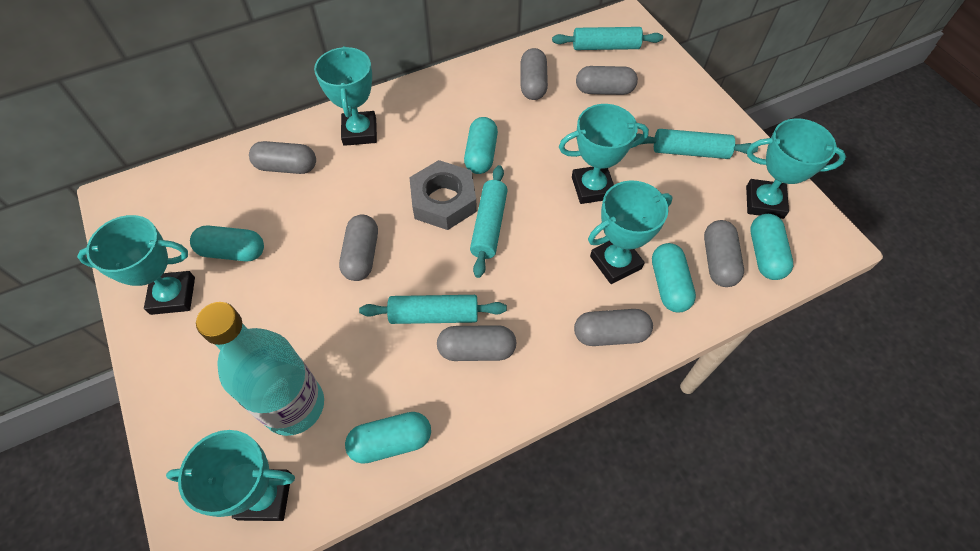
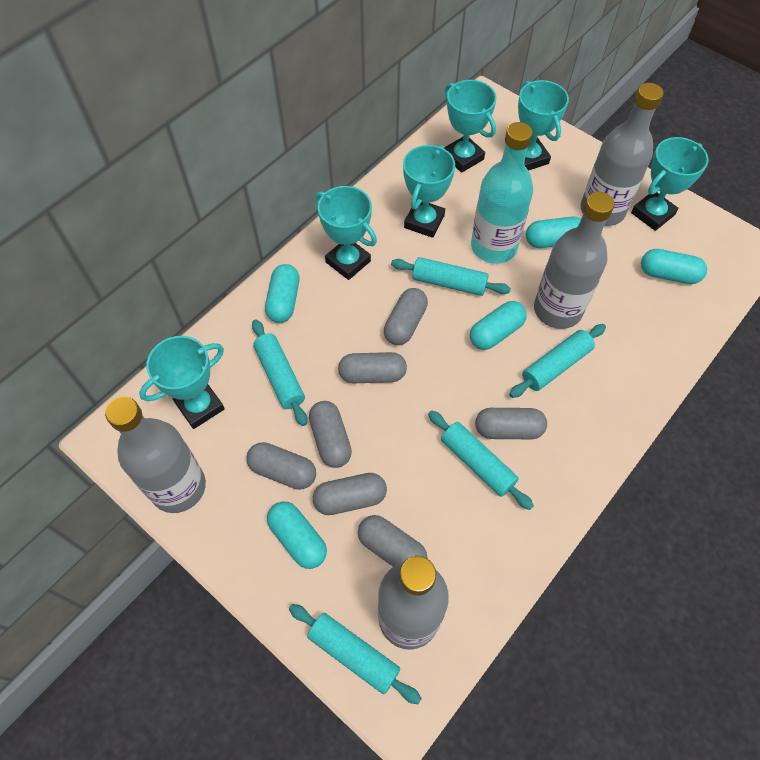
grey bottle: none = 0 -> [105,396,206,513] [378,556,449,650] [534,192,614,329] [580,83,664,226] = 4
grey nut: [409,160,477,230] = 1 -> none = 0
turquoise rolling pin: [359,295,507,324] [470,165,508,278] [552,27,663,50] [634,129,758,159] = 4 -> [252,319,307,426] [289,604,422,704] [391,257,511,296] [428,410,534,510] [509,324,606,398] = 5

